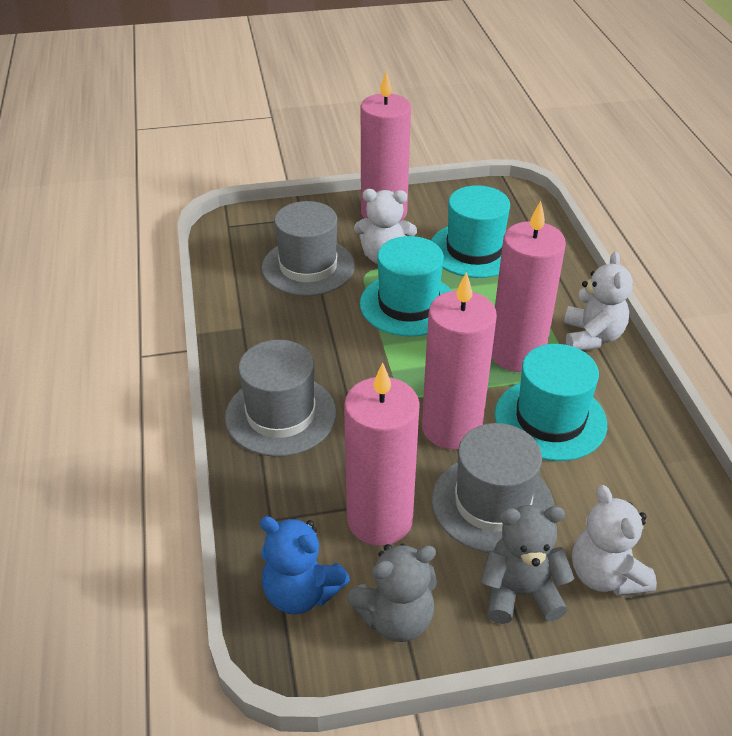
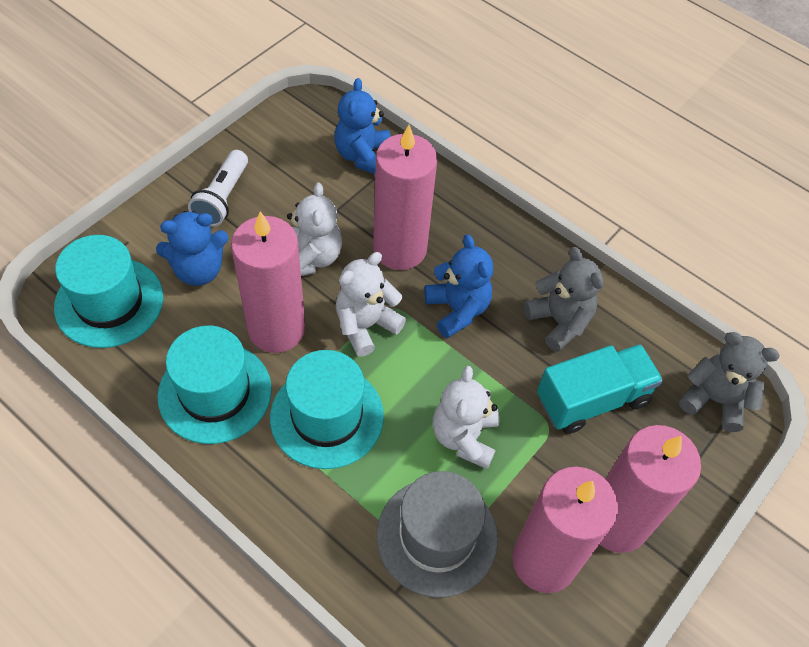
blue teddy bear: [260,516,350,614] = 1 -> [156,211,229,286] [334,78,391,174] [424,234,493,338] = 3
grey hat: [225,340,336,457] [262,201,355,296] [432,423,554,553] = 3 -> [377,471,498,598] = 1
turquoise truck: none = 0 -> [537,344,663,434] = 1
white flashlight: none = 0 -> [188,150,248,227] = 1

